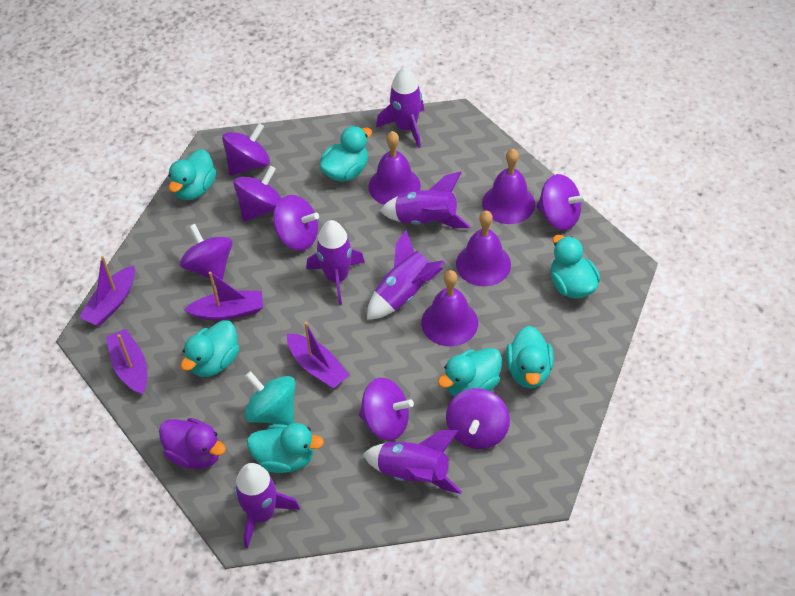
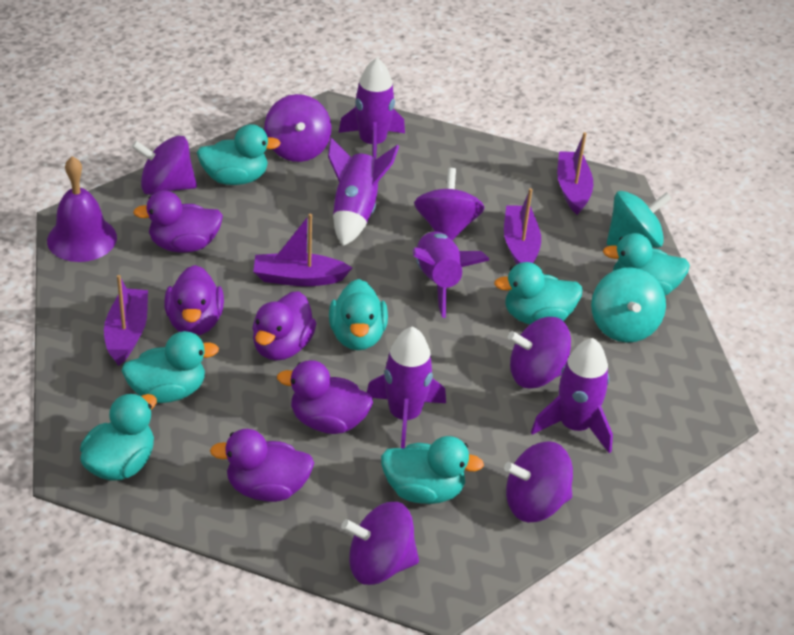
purple bell: [368,131,421,205] [421,270,478,346] [456,211,511,286] [482,149,535,224] = 4 -> [47,156,117,262] = 1
purple duck: [159,418,226,469] = 1 -> [133,190,223,252] [164,265,224,335] [210,429,314,502] [252,291,317,361] [277,360,373,434] = 5
purple rocket: [234,463,300,548] [306,220,365,305] [363,430,462,494] [367,230,445,320] [376,67,424,148] [380,171,470,228] = 6 -> [328,138,399,246] [338,58,405,159] [367,326,446,448] [412,231,489,318] [531,338,613,453] = 5
purple spinning top: [180,224,233,281] [222,123,270,176] [233,166,282,221] [273,195,319,251] [359,378,414,441] [446,388,510,449] [536,174,587,230] = 7 -> [132,136,197,195] [265,94,331,162] [341,502,419,585] [414,168,484,241] [504,441,573,522] [508,317,571,389] = 6
turquoise spinning top: [244,371,295,425] = 1 -> [591,267,666,343] [607,191,672,248] = 2

